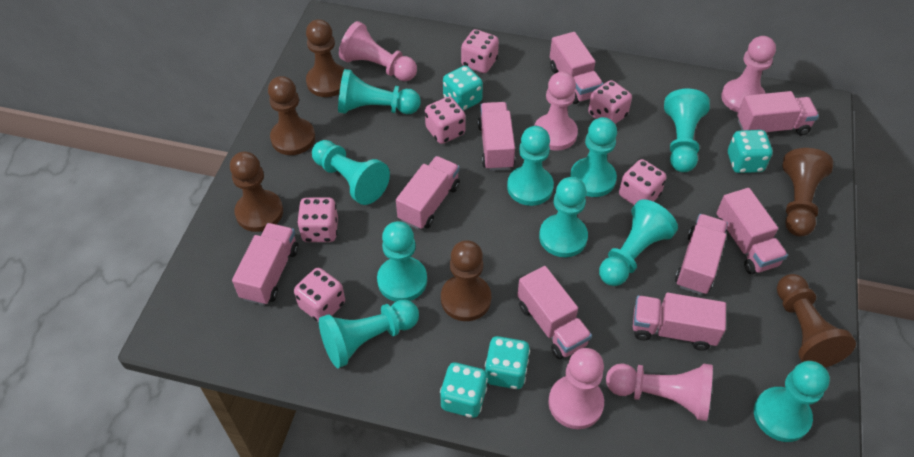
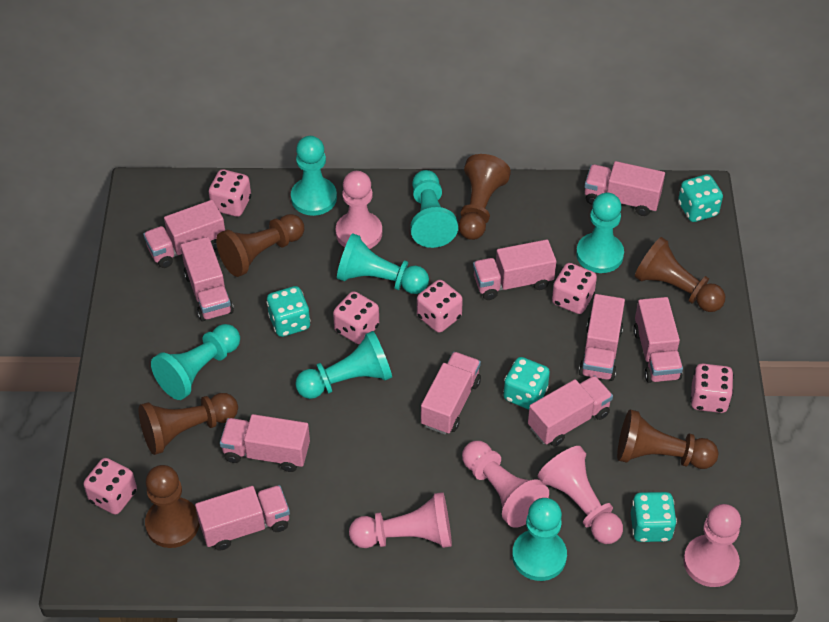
pink truck: [232,223,299,305] [396,156,460,230] [478,102,515,171] [517,266,592,359] [550,32,603,104] [633,293,726,351] [675,214,728,295] [716,188,788,274] [737,91,819,136] = 9 -> [143,200,225,268] [181,237,234,321] [195,485,290,551] [220,414,310,472] [421,352,481,434] [473,239,556,300] [528,375,613,446] [579,294,625,381] [584,161,665,216] [633,297,683,383] = 10
turquoise pawn: [312,140,390,205] [319,300,419,368] [338,69,421,114] [377,221,427,302] [507,126,554,206] [539,177,588,257] [570,117,617,197] [599,199,678,286] [664,89,710,172] [754,361,830,442] = 10 -> [151,324,240,400] [291,136,337,216] [295,331,392,399] [337,233,429,294] [410,170,458,248] [512,498,567,581] [576,193,624,273] = 7

